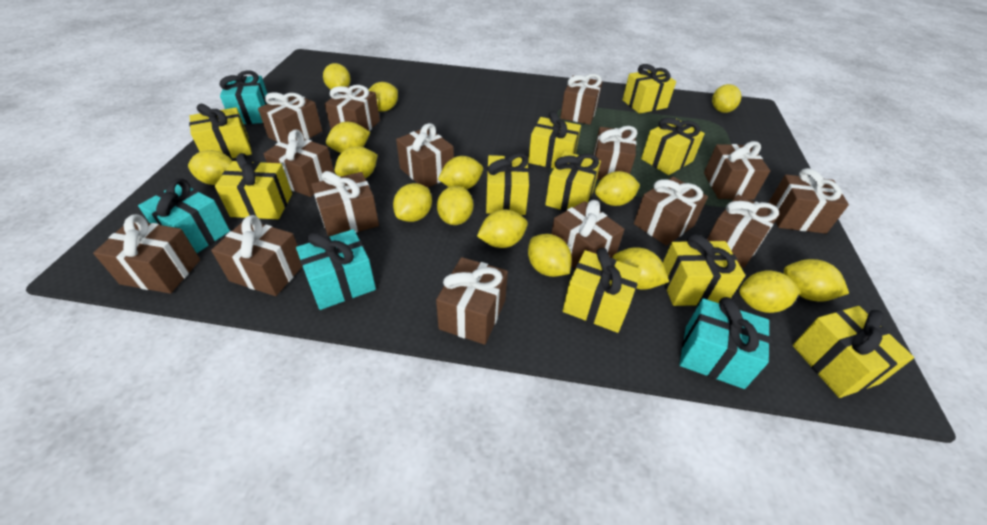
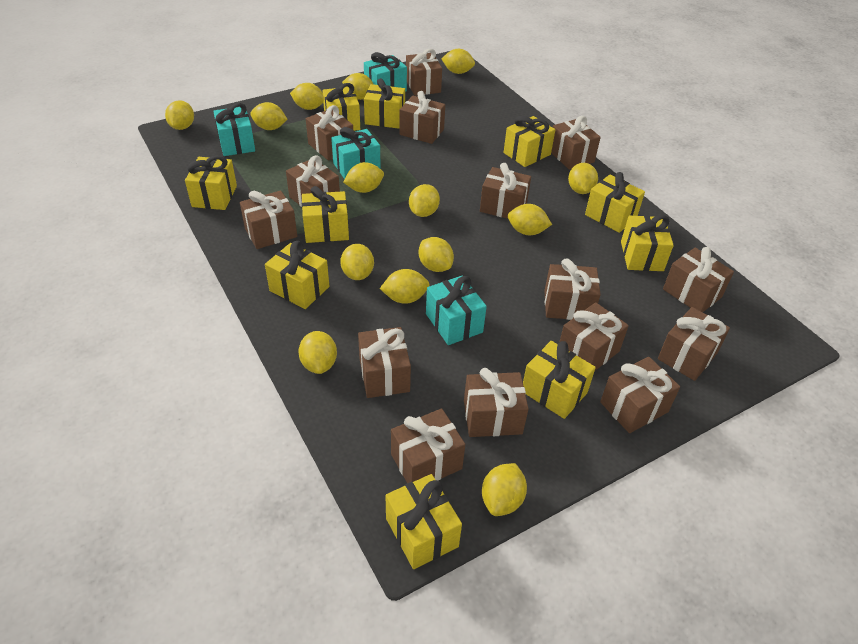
yellow lemon: [188,150,232,185] [323,63,351,90] [326,122,370,153] [335,146,378,178] [369,82,398,112] [393,183,432,222] [437,186,473,225] [438,156,483,189] [477,209,528,248] [528,234,572,277] [595,171,640,206] [613,247,669,289] [712,84,742,113] [739,270,800,313] [784,259,849,302] = 15 -> [165,100,194,130] [250,102,288,130] [290,83,323,110] [298,331,337,374] [340,244,374,280] [342,73,373,100] [343,162,384,193] [380,269,430,304] [409,184,440,217] [419,237,454,272] [441,49,475,74] [482,463,527,516] [508,204,552,235] [568,163,598,194] = 14

